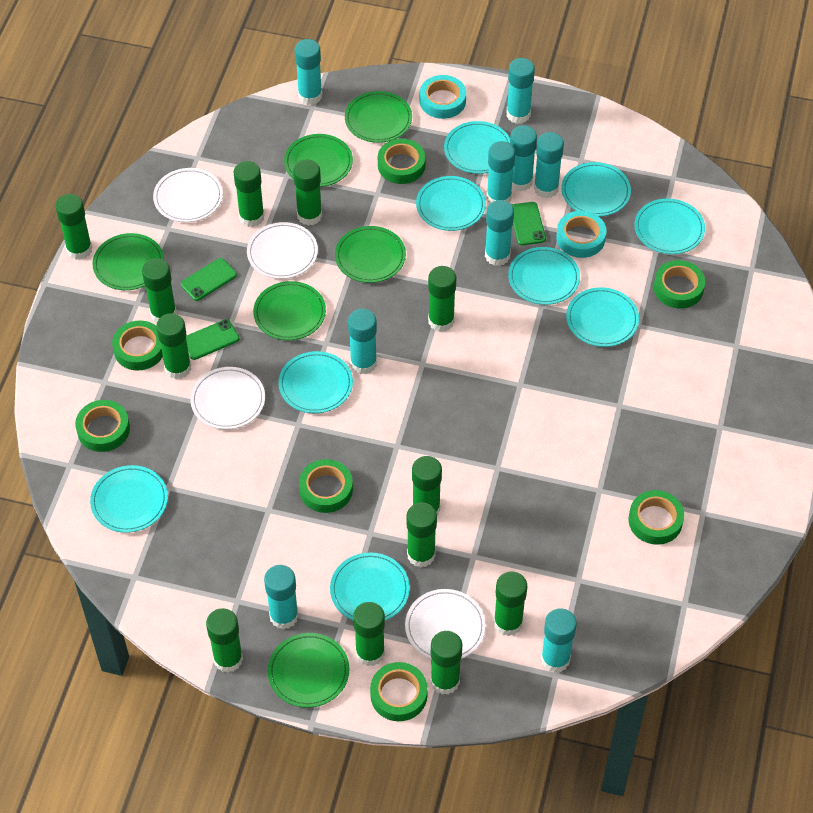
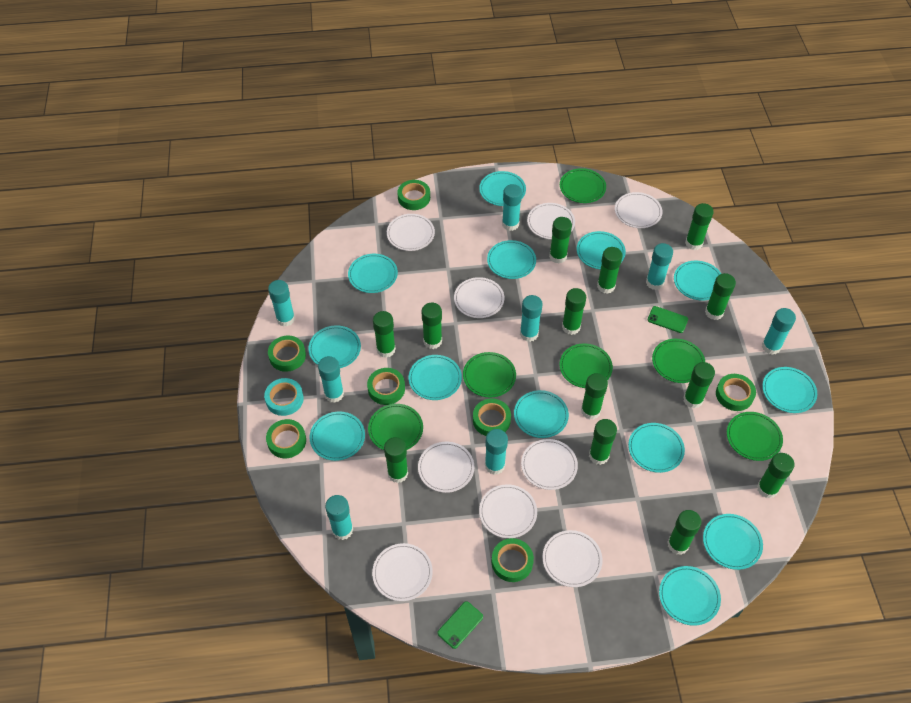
green glue stick: [56,194,92,260] [142,258,177,322] [156,313,191,379] [206,608,243,673] [233,161,264,227] [293,160,322,226] [353,602,385,666] [407,502,437,568] [412,456,442,516] [428,266,457,332] [431,631,463,695] [494,571,527,636] = 12 -> [373,311,396,358] [384,437,408,483] [421,302,442,349] [549,217,572,263] [562,288,586,335] [581,373,608,419] [589,419,617,465] [597,247,622,294] [667,510,701,555] [683,362,715,409] [685,203,714,250] [705,273,736,320] [757,453,795,498] = 13
green phone: [181,258,237,301] [186,319,240,360] [512,202,546,245] = 3 -> [438,601,483,649] [648,306,688,333] = 2
turquoise glue stick: [264,565,299,630] [295,39,322,105] [348,309,377,375] [485,200,514,266] [487,141,515,204] [506,58,535,124] [510,125,537,191] [534,132,564,198] [541,608,577,673] = 9 -> [268,280,295,326] [318,356,344,403] [325,495,353,540] [485,429,508,475] [502,184,522,231] [520,295,543,342] [646,243,673,290] [762,308,796,355] = 8
turquoise plate: [90,465,168,533] [278,351,353,413] [330,552,410,621] [416,176,486,231] [444,121,510,174] [508,247,580,305] [561,162,631,216] [566,287,639,347] [634,198,705,254] = 9 -> [308,325,361,368] [310,412,365,461] [348,254,398,293] [408,355,462,400] [479,171,526,206] [487,240,536,279] [514,390,569,438] [577,231,626,269] [628,423,685,473] [659,566,721,626] [674,261,721,301] [703,514,763,570] [762,367,817,413] = 13
turquoise tape: [420,75,466,119] [556,211,606,258] = 2 -> [264,378,304,416] = 1
white plate: [153,168,223,222] [190,367,265,430] [247,222,318,279] [405,589,486,659] = 4 -> [372,543,433,601] [387,214,435,251] [418,442,474,493] [454,277,504,318] [479,484,537,538] [521,439,578,490] [527,203,575,239] [542,530,602,587] [615,192,662,228] = 9

